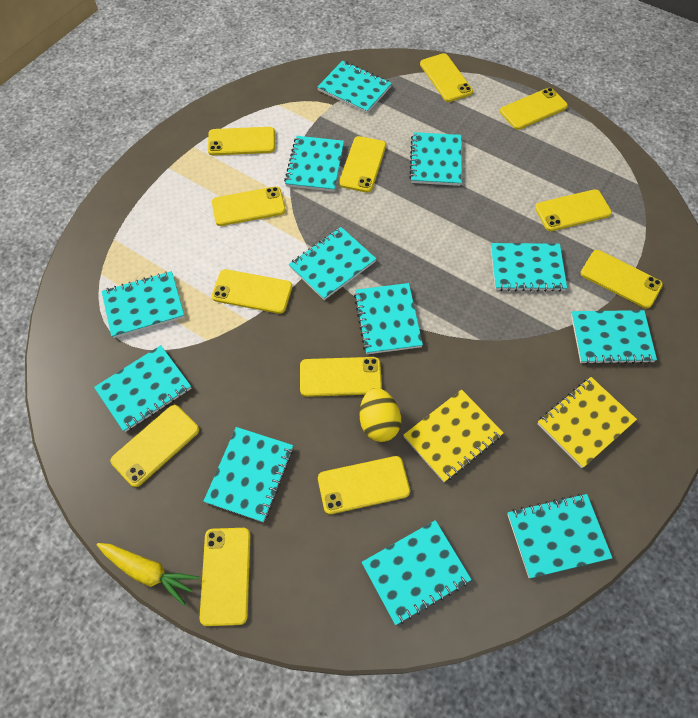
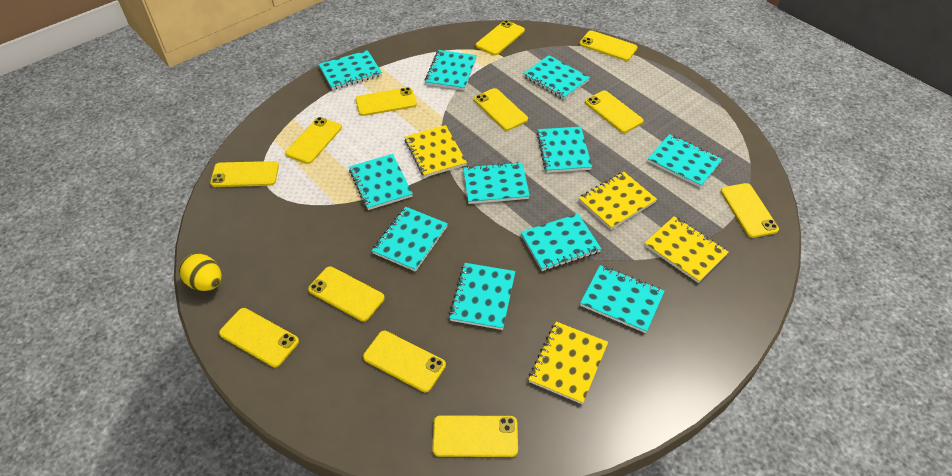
turquoise notebook: [94,345,192,432] [102,271,185,338] [203,427,293,522] [284,136,344,192] [289,227,376,300] [317,61,392,113] [354,283,423,354] [361,520,472,625] [409,132,461,186] [491,243,567,292] [507,494,612,578] [571,310,657,364] = 12 -> [319,50,382,90] [349,154,413,210] [372,207,448,272] [425,50,477,90] [449,263,515,330] [463,162,530,204] [521,214,601,271] [523,55,590,99] [537,127,592,173] [580,265,665,333] [648,134,722,188] = 11
yellow carrot: [97,543,199,606] = 1 -> none = 0
yellow notebook: [403,389,503,482] [537,377,637,468] = 2 -> [405,125,467,178] [528,322,608,404] [579,172,657,230] [644,216,728,283] = 4

